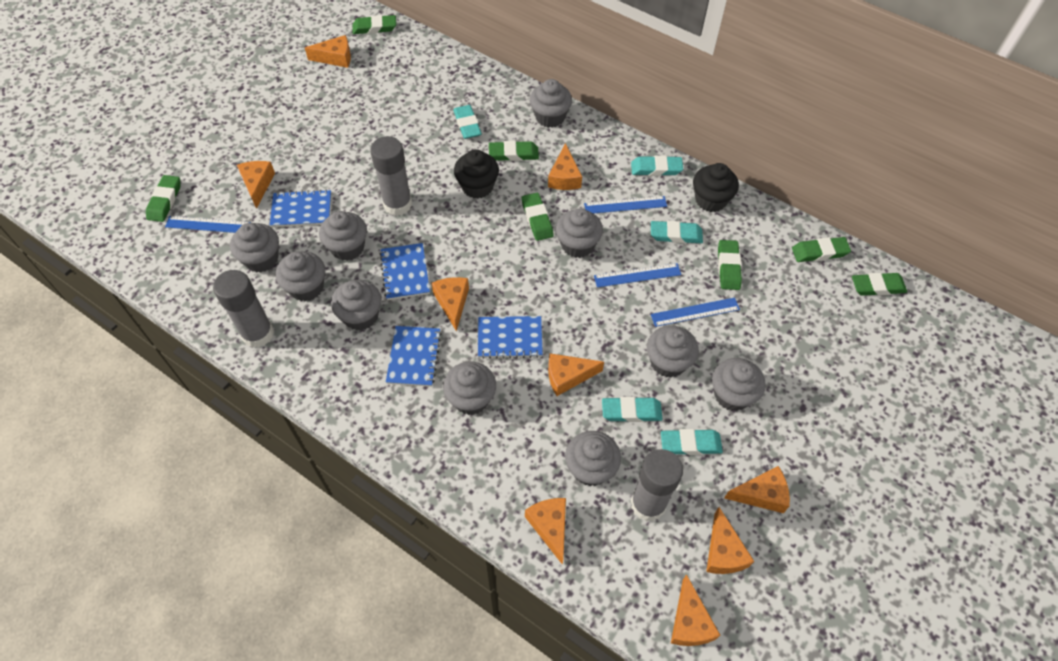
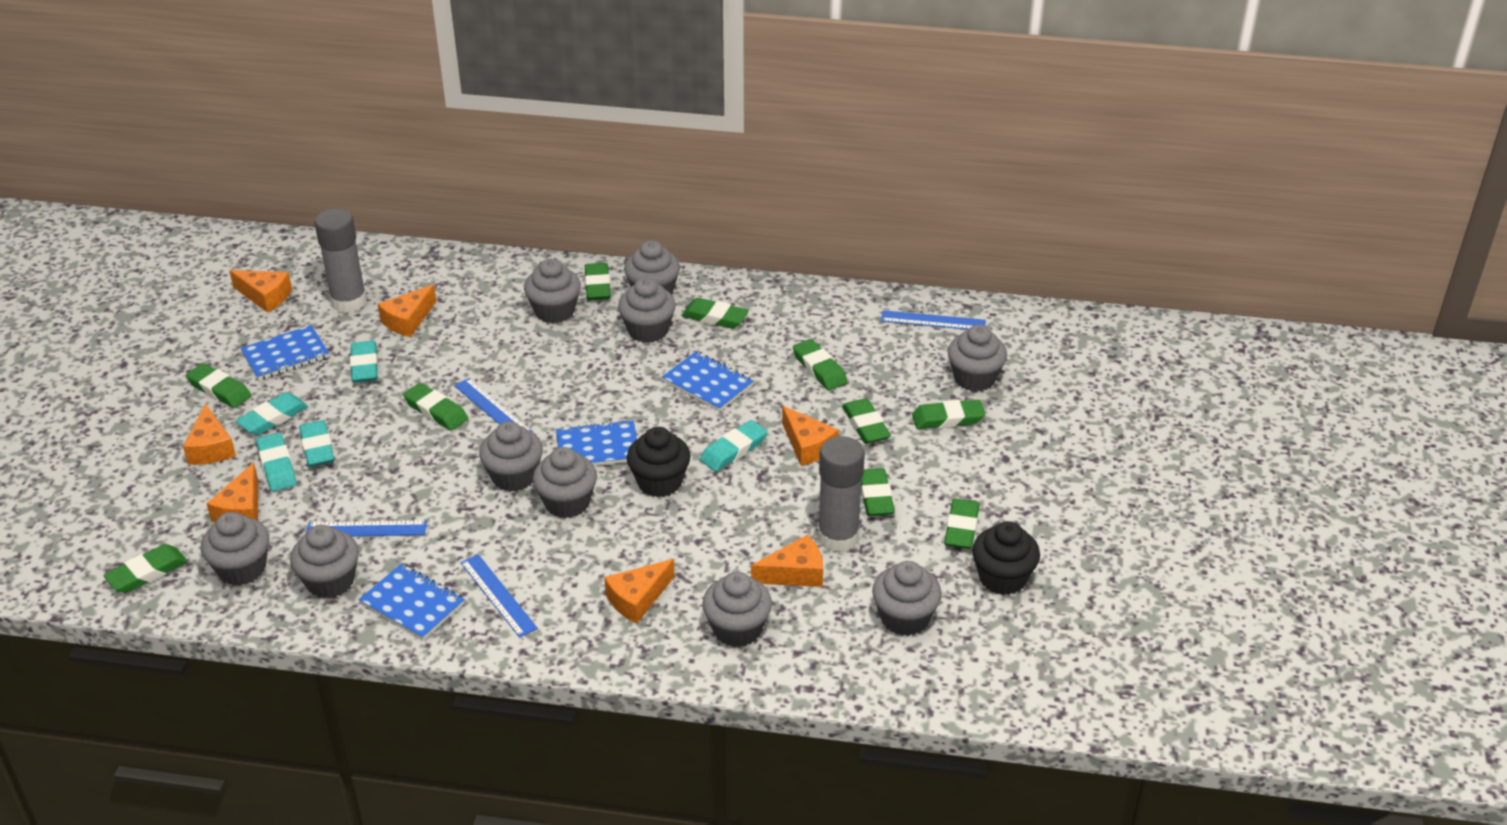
green eraser: [146,175,181,222] [352,15,396,34] [489,141,539,161] [522,193,554,241] [718,240,742,290] [792,237,851,262] [852,273,907,296] = 7 -> [103,544,188,593] [186,363,251,408] [403,383,468,431] [585,263,611,300] [682,298,749,329] [793,339,847,390] [842,398,891,444] [861,468,895,516] [912,400,985,429] [944,498,980,549] = 10
grey glue stick: [213,270,274,348] [370,136,412,216] [631,449,683,521] = 3 -> [314,208,367,313] [818,436,865,552] = 2
orange cheese: [237,161,275,209] [305,35,351,68] [431,277,469,331] [525,498,566,565] [548,143,582,190] [548,353,604,396] [671,574,720,646] [706,507,754,574] [724,466,790,513] = 9 -> [183,404,236,465] [206,462,258,522] [230,270,292,312] [378,285,436,337] [604,559,675,623] [751,534,823,587] [782,406,838,466] = 7

